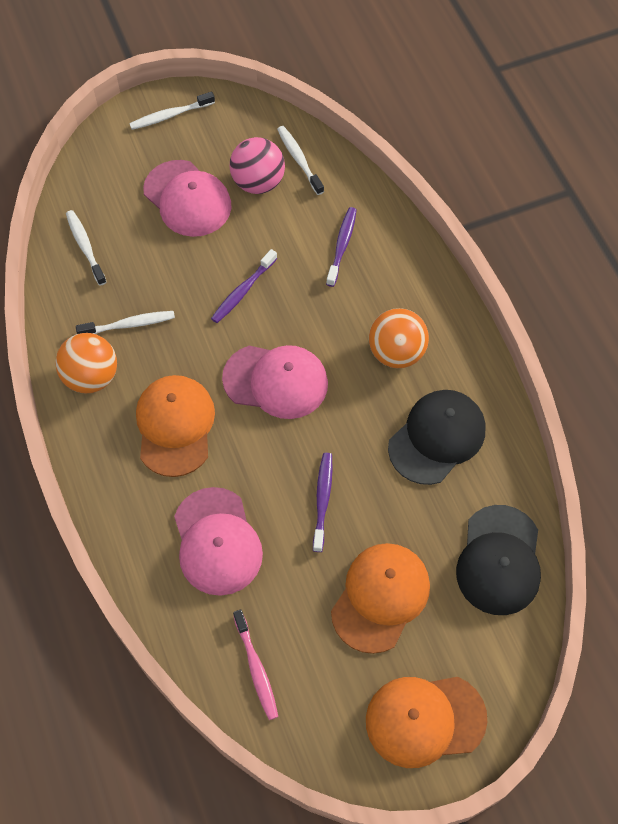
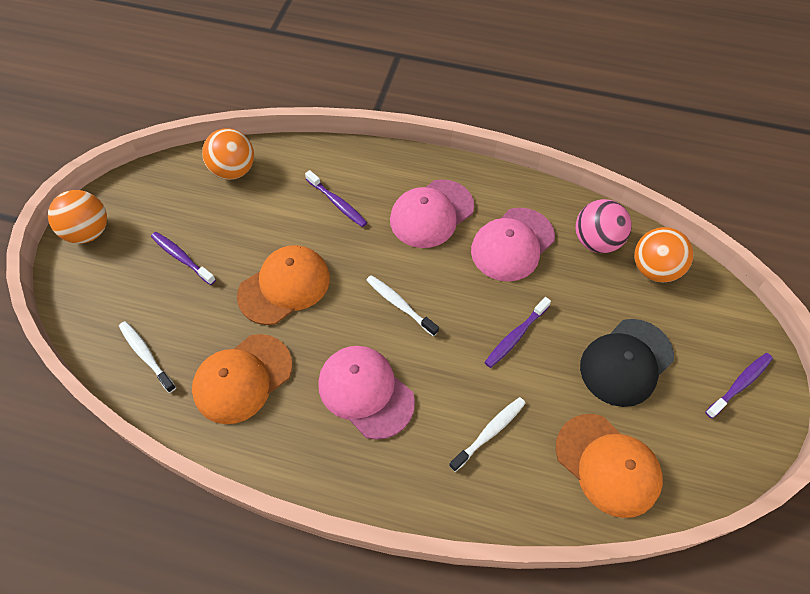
black cap: [388,390,485,485] [456,505,541,615] = 2 -> [580,319,674,407] = 1
orange ball: [55,333,117,393] [369,308,429,368] = 2 -> [48,190,107,244] [202,128,254,180] [634,227,694,282] = 3
pink toothbrush: [233,610,278,720] = 1 -> none = 0
purple toothbrush: [211,249,277,323] [313,453,333,552] [326,207,357,287] = 3 -> [151,232,216,285] [305,170,367,227] [484,297,551,368] [705,353,773,419] = 4
white toothbrush: [66,210,106,286] [76,311,175,334] [129,92,215,130] [277,126,324,195] = 4 -> [119,321,176,393] [366,275,439,336] [449,397,526,472] = 3

